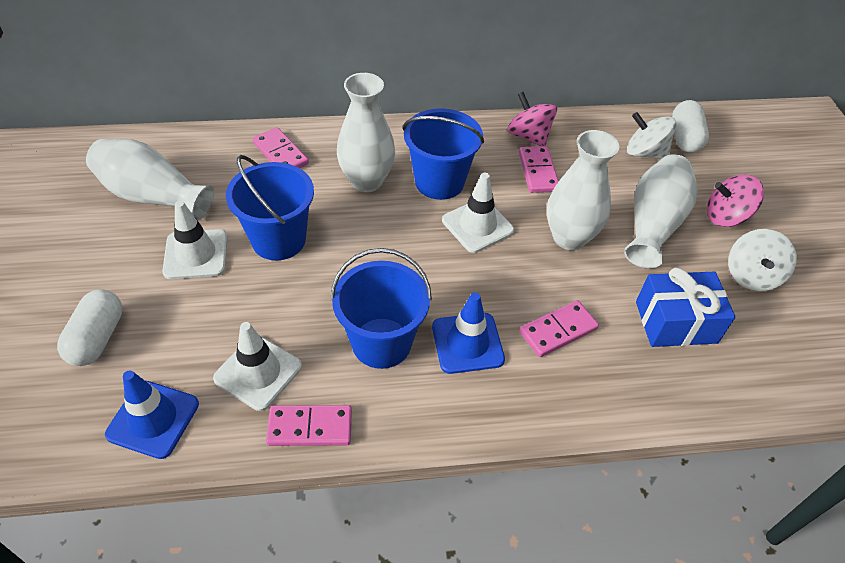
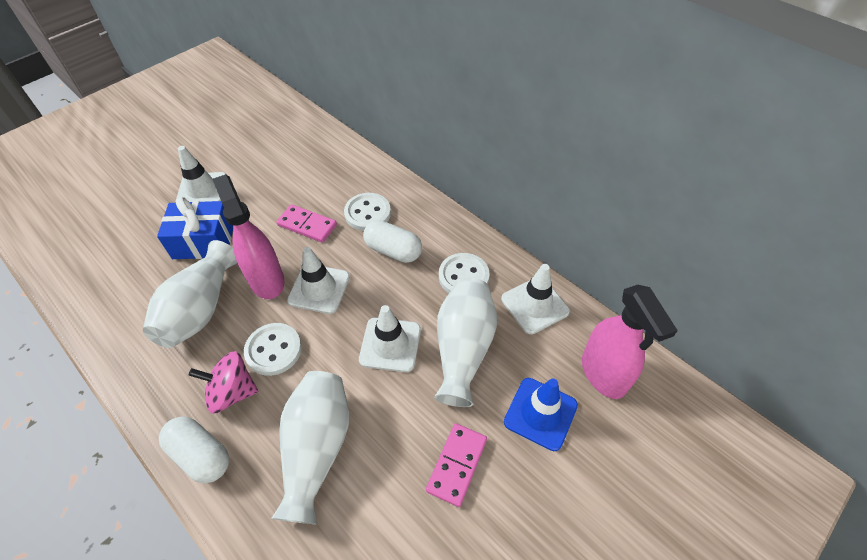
blue bucket: [226,155,314,260] [330,248,432,369] [403,108,484,200] = 3 -> none = 0
blue traffic cone: [105,370,199,459] [432,292,505,374] = 2 -> [504,378,578,451] = 1
pink domino: [252,127,309,168] [266,405,352,446] [519,146,559,193] [519,300,599,357] = 4 -> [276,204,337,243] [426,423,487,507] = 2
pink spinning top: [507,92,557,146] [707,175,764,227] = 2 -> [189,351,258,414] = 1
pink spray bottle: none = 0 -> [213,174,284,299] [582,285,678,399] = 2
white button: none = 0 -> [244,323,302,376] [344,193,391,231] [439,253,489,293] = 3
white spinning top: [627,112,676,159] [728,229,797,291] = 2 -> none = 0
white traffic cone: [162,201,227,279] [213,322,302,411] [442,173,514,253] = 3 -> [176,146,227,202] [287,247,350,314] [359,305,421,372] [501,264,570,334] = 4
white vase: [86,139,214,220] [337,73,395,192] [547,130,619,250] [624,154,698,268] = 4 -> [143,240,237,348] [271,371,349,524] [434,277,497,407] = 3

